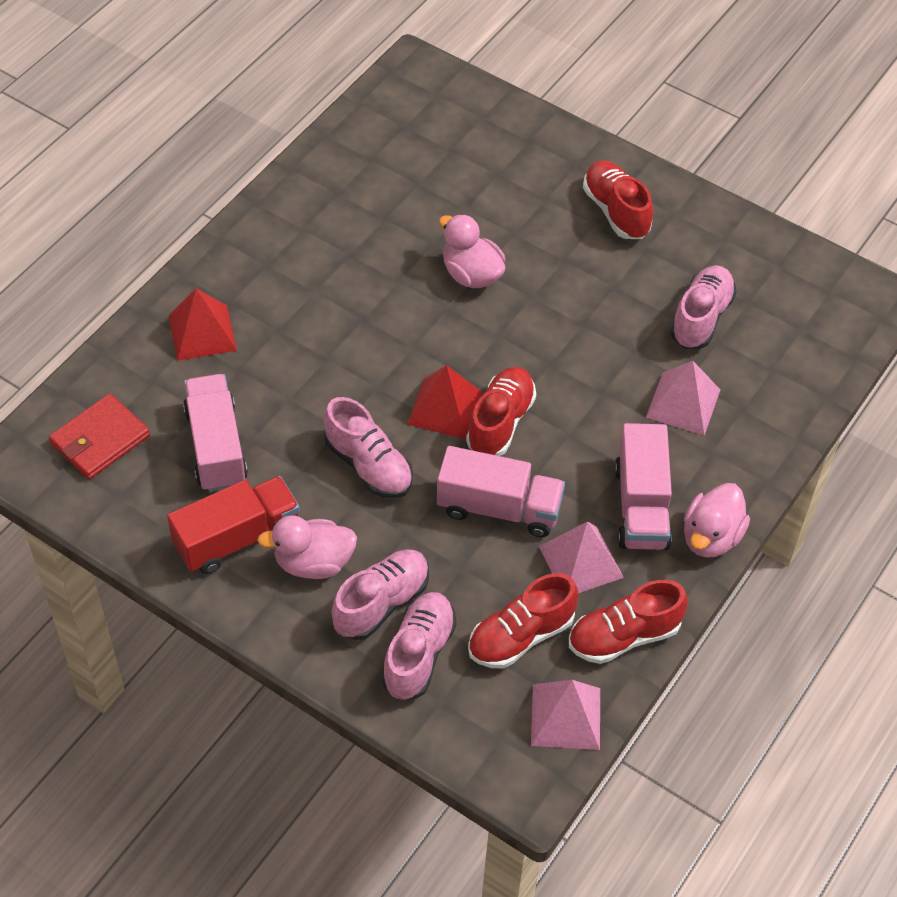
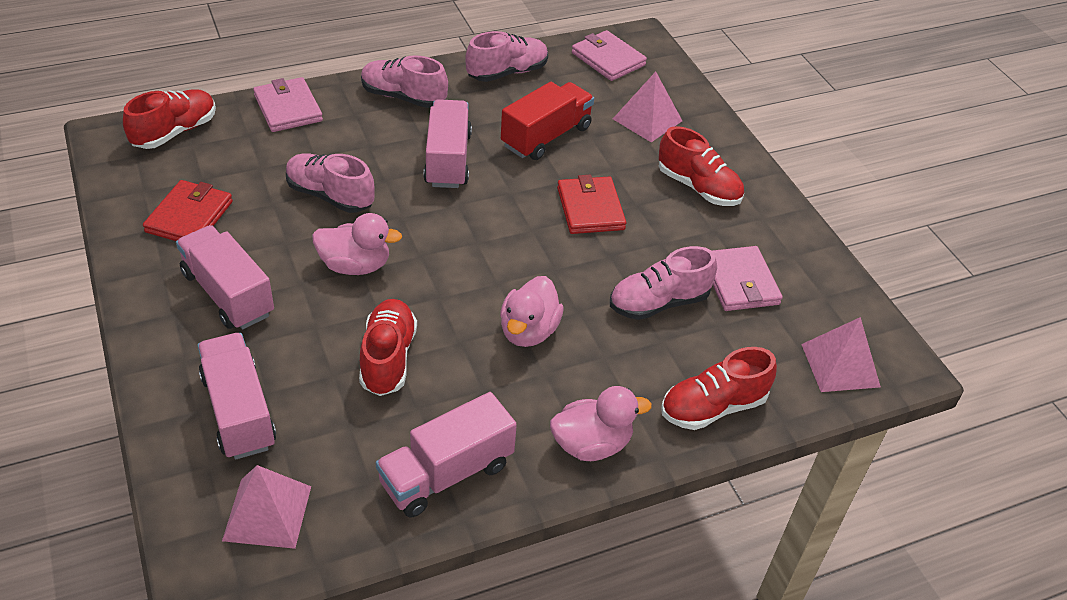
pink truck: [183,374,248,492] [437,446,565,538] [615,423,672,550] = 3 -> [176,225,274,329] [197,333,276,460] [376,392,517,518] [424,99,472,188] = 4
pink wallet: none = 0 -> [253,77,323,132] [572,30,647,81] [712,246,783,311] = 3
red pyramid: [169,288,237,361] [407,365,482,439] = 2 -> none = 0
red wallet: [49,394,150,479] = 1 -> [143,180,233,241] [557,175,626,234] = 2

